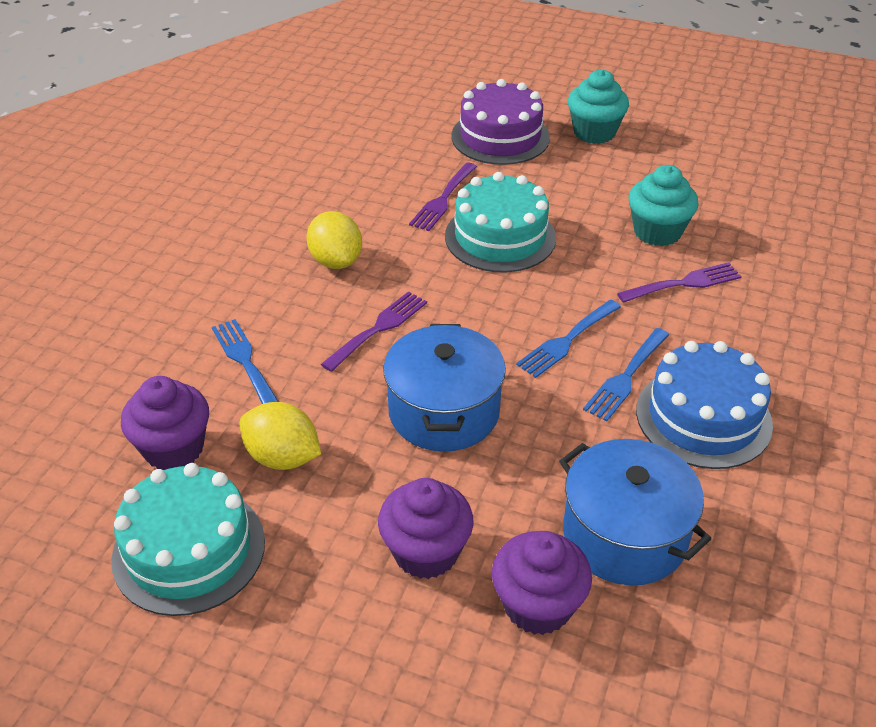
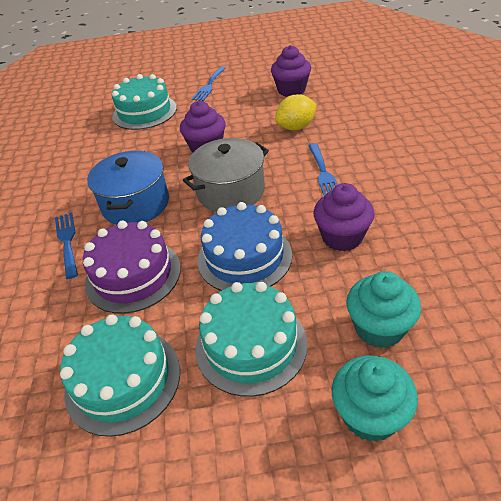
blue pot: [383,324,506,452] [559,439,711,585] = 2 -> [87,151,169,225] = 1
grey pot: none = 0 -> [183,138,269,212] = 1
purple fork: [321,291,427,372] [409,163,477,231] [617,262,742,303] = 3 -> none = 0
turquoise cake: [111,463,265,616] [445,172,556,273] = 2 -> [60,314,180,437] [112,74,177,130] [195,282,307,397] = 3
yellow lemon: [240,402,321,470] [307,211,362,269] = 2 -> [275,94,316,130] = 1

